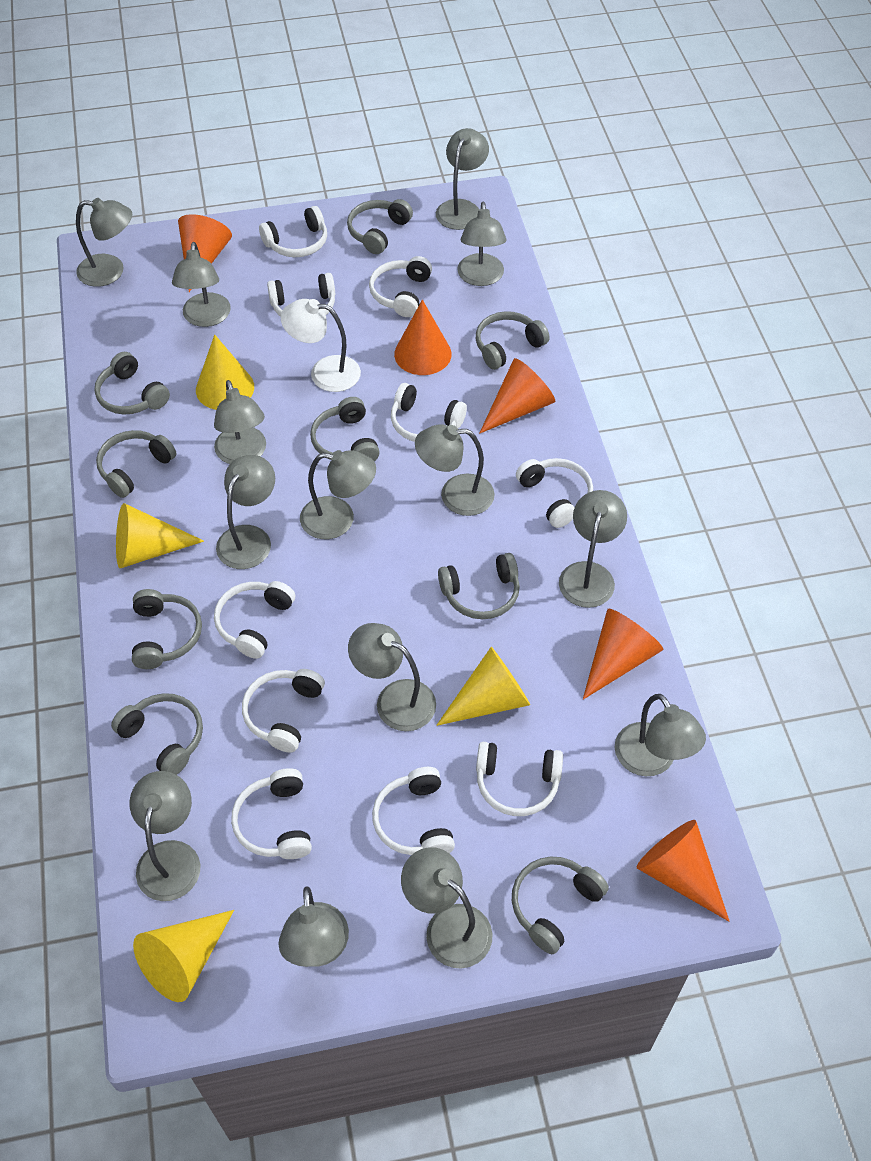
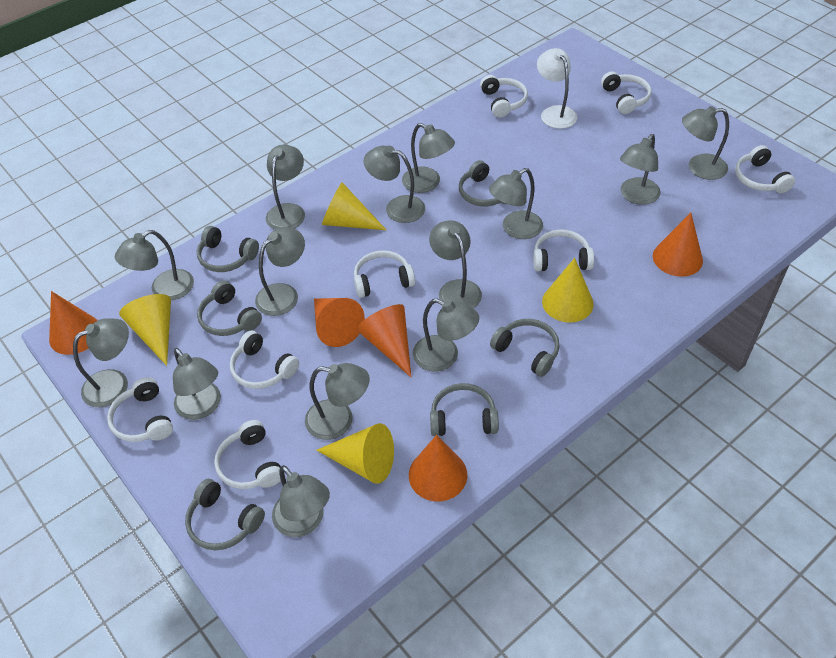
grey headphones: [95,352,170,415] [96,430,176,498] [111,693,203,775] [132,589,202,669] [310,397,380,461] [347,199,413,254] [438,553,520,619] [476,311,549,370] [512,856,609,954] = 9 -> [185,479,265,550] [197,226,259,272] [197,281,262,336] [430,383,499,436] [459,160,506,207] [490,319,559,377] = 6
white headphones: [214,581,295,659] [231,768,312,859] [242,669,325,753] [259,206,327,257] [267,273,335,317] [369,256,432,317] [372,767,455,855] [391,383,467,442] [476,742,563,816] [516,458,593,528] = 10 -> [107,377,173,442] [214,420,281,489] [230,331,299,389] [354,250,415,298] [480,75,528,118] [533,229,594,272] [601,71,651,114] [735,145,795,193] = 8

